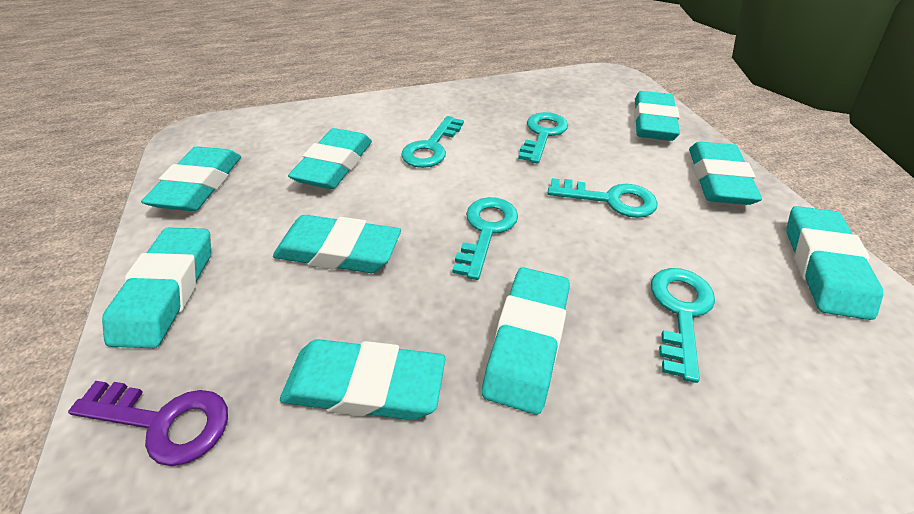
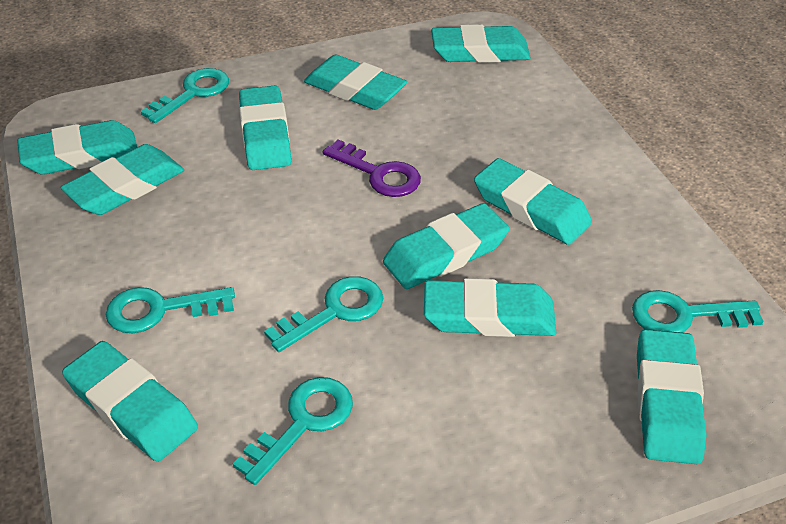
turquoise eraser: [102,227,211,348] [141,146,241,211] [273,215,401,273] [280,339,445,420] [288,128,372,189] [482,267,570,415] [634,91,680,141] [689,142,762,205] [786,206,883,320] = 9 -> [17,120,137,175] [60,144,184,215] [62,341,198,462] [239,86,291,170] [304,55,407,110] [383,203,509,289] [424,278,556,337] [431,24,531,63] [474,158,592,245] [637,329,706,464] = 10

